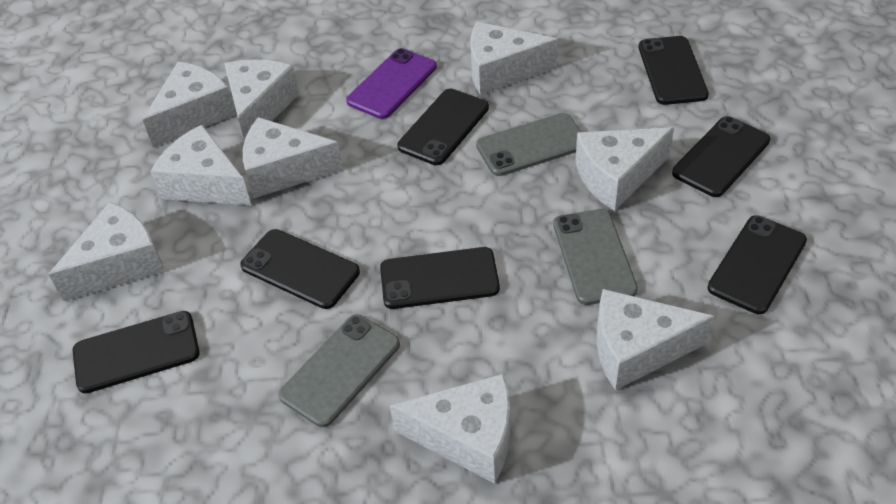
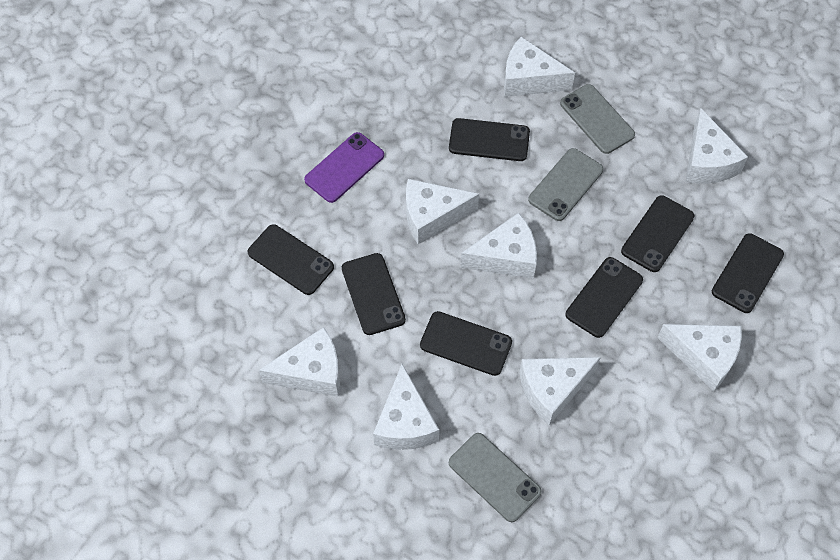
white cheese: [48,202,165,301] [142,62,236,148] [150,125,251,205] [224,59,299,141] [243,117,343,198] [390,374,510,484] [470,22,558,95] [575,127,674,211] [597,289,714,390] = 9 -> [259,327,340,397] [373,364,439,450] [406,179,479,245] [460,213,537,279] [504,37,575,97] [519,357,601,425] [657,324,742,391] [685,109,748,184] = 8

